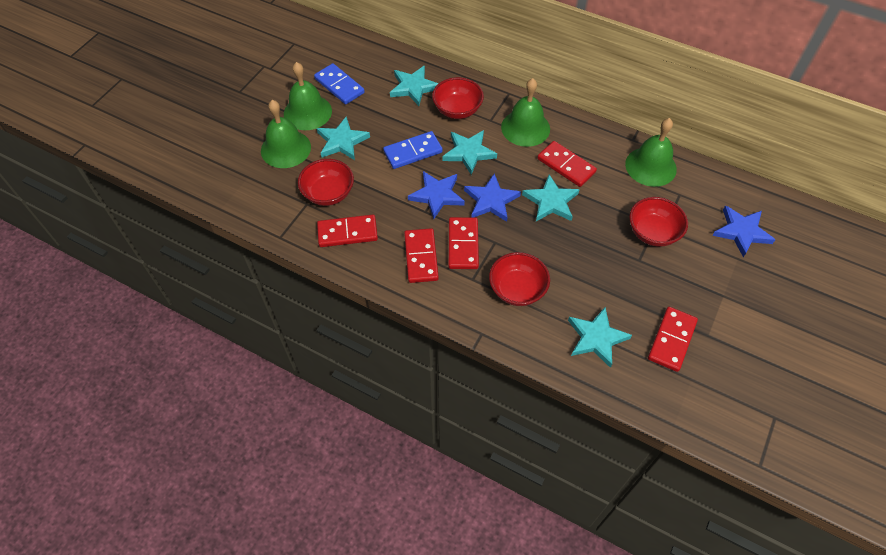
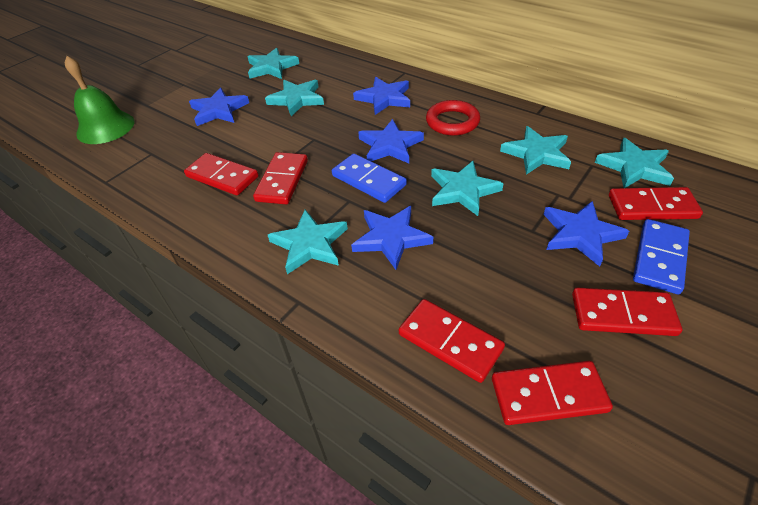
blue star: [408,171,465,219] [464,173,521,222] [712,205,775,257] = 3 -> [189,88,249,126] [351,206,433,270] [353,77,410,115] [358,119,424,163] [544,201,629,267] = 5
green bell: [261,100,311,168] [284,62,332,130] [501,78,550,147] [625,118,677,187] = 4 -> [65,56,135,144] = 1
red bowl: [298,159,354,206] [432,77,484,119] [489,252,550,306] [629,197,688,247] = 4 -> none = 0
red domino: [317,215,378,247] [404,228,439,283] [449,217,479,269] [537,141,597,187] [648,307,698,372] = 5 -> [184,153,259,195] [253,152,308,204] [399,299,505,383] [492,361,613,425] [572,288,682,336] [609,187,703,220] = 6
red ring: none = 0 -> [426,100,480,136] = 1
turquoise star: [317,116,370,160] [390,66,438,106] [442,130,497,175] [522,174,580,221] [568,307,632,368] = 5 -> [248,48,299,79] [265,80,324,116] [268,210,348,274] [431,161,504,216] [500,126,571,175] [595,138,674,188] = 6

